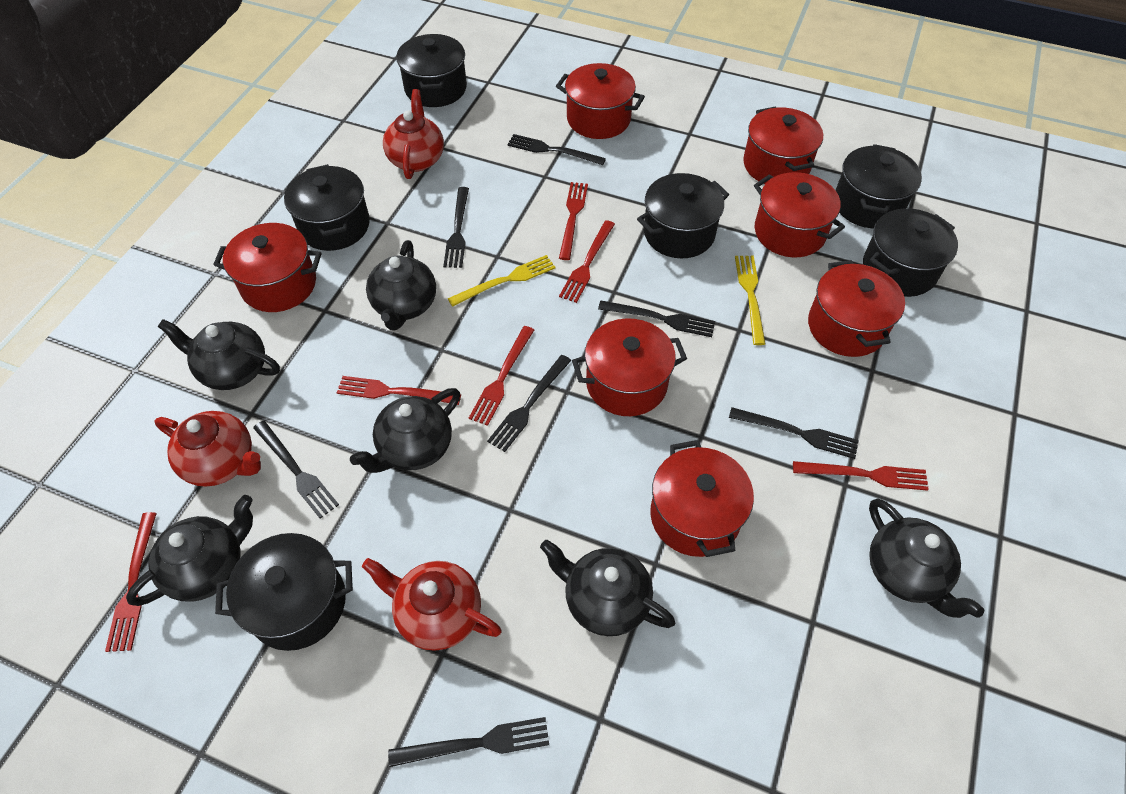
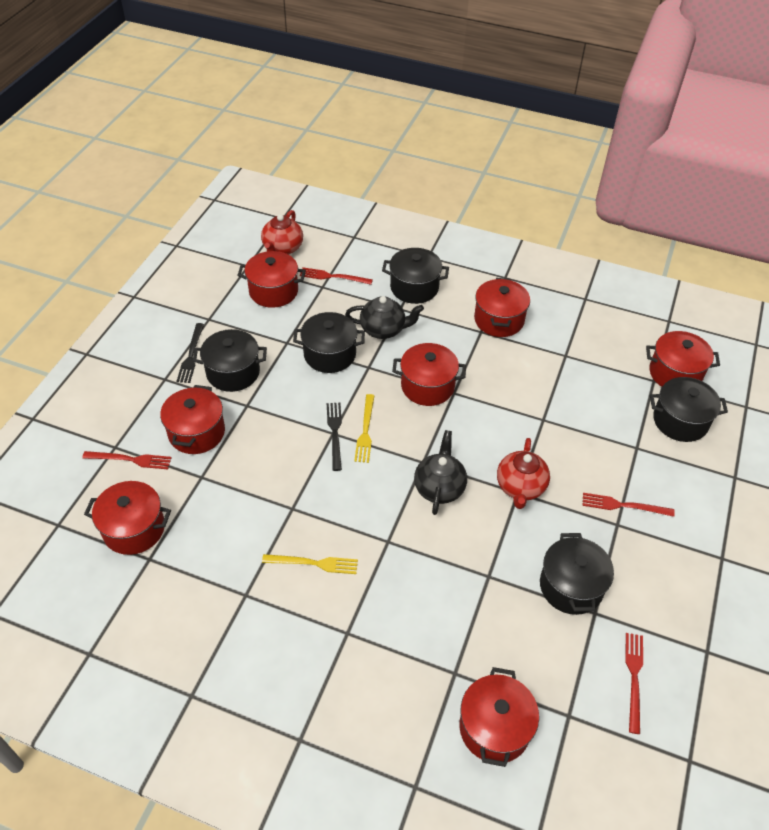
black fork: [253,420,339,519] [388,717,549,767] [443,187,469,268] [487,355,571,452] [507,134,606,165] [598,301,715,337] [729,407,859,459] = 7 -> [176,323,204,383] [327,403,342,471] = 2
black pot: [215,533,353,651] [284,164,370,251] [396,34,467,107] [637,173,729,258] [836,144,922,228] [863,208,958,297] = 6 -> [193,329,267,392] [293,312,365,373] [382,248,449,304] [540,533,614,615] [650,377,728,442] = 5
black teapot: [126,495,253,606] [158,319,280,390] [350,388,460,473] [366,240,436,330] [540,539,675,636] [869,498,984,618] = 6 -> [345,296,424,339] [414,430,467,515] = 2
red fork: [105,512,157,652] [337,376,461,405] [469,326,534,426] [559,182,588,260] [559,220,615,303] [793,461,929,491] = 6 -> [82,451,172,469] [300,267,373,285] [582,493,675,517] [625,633,643,734] = 4
red teapot: [155,411,261,487] [362,558,502,651] [383,89,444,179] = 3 -> [261,210,303,255] [497,438,550,509] = 2

